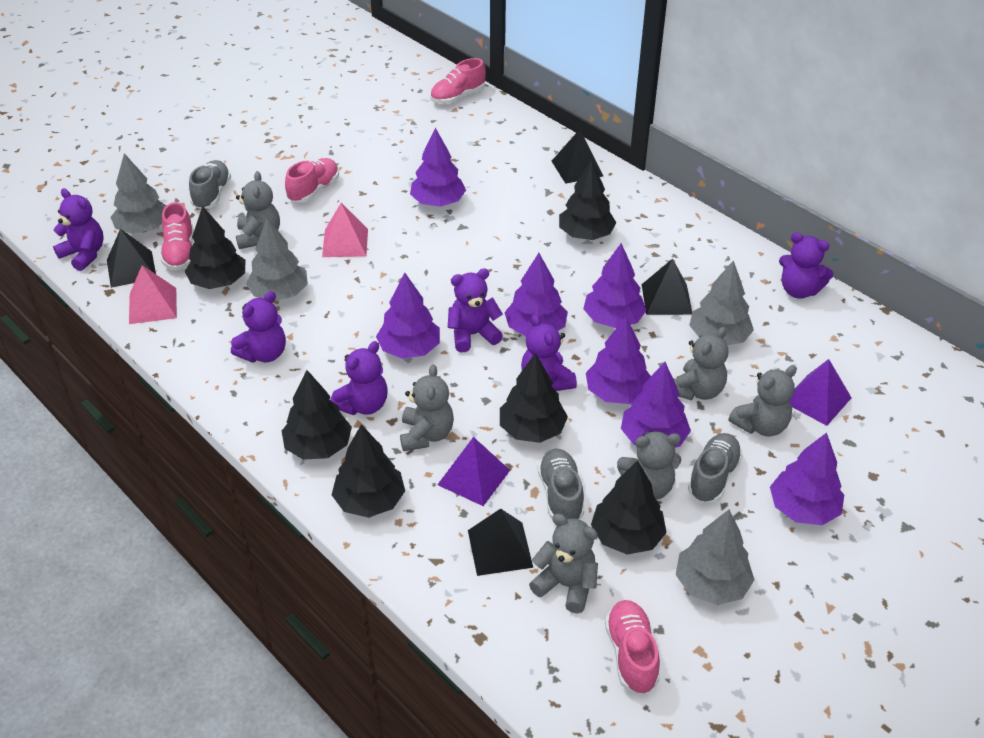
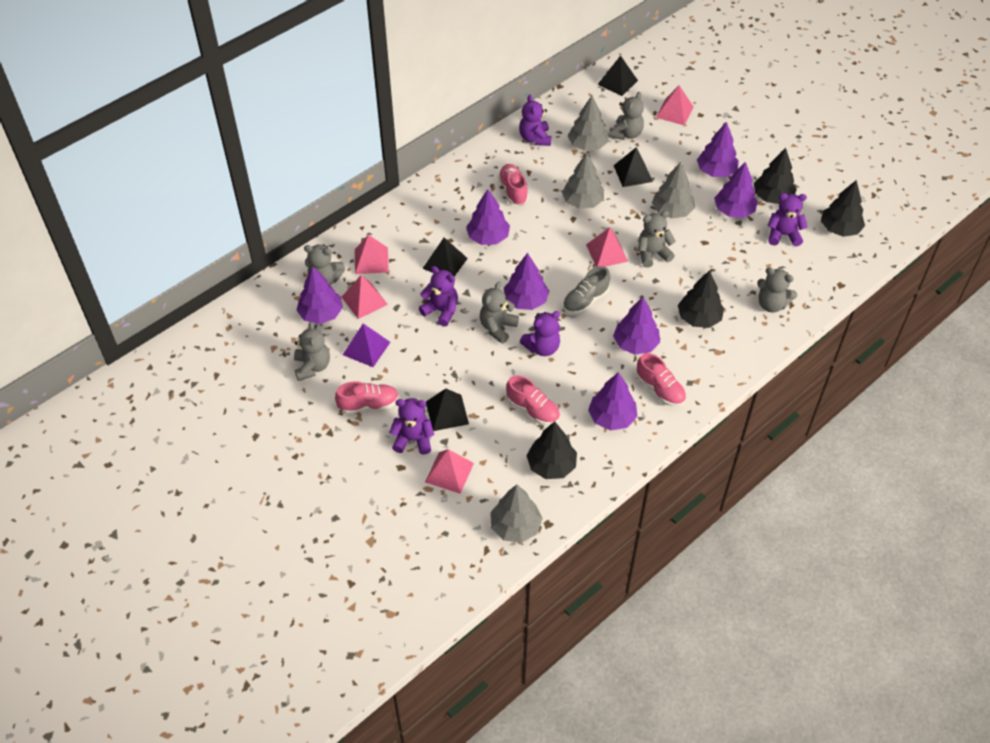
black tree: [184,206,245,289] [282,370,352,460] [332,424,405,518] [500,353,568,443] [559,160,617,240] [591,460,667,555] = 6 -> [527,421,577,479] [678,270,724,328] [754,148,797,204] [821,180,865,237] = 4
grey shoe: [189,160,231,209] [537,449,584,520] [688,433,743,502] = 3 -> [563,266,610,314] = 1
pink pyramid: [129,265,177,324] [322,203,368,257] = 2 -> [342,275,388,319] [355,235,389,274] [425,449,474,494] [586,227,628,267] [656,86,694,126] = 5
purple pyramid: [437,437,510,506] [789,359,852,426] = 2 -> [343,323,390,367] = 1
purple teddy bear: [53,188,104,271] [231,291,286,363] [330,341,388,415] [448,268,503,352] [521,315,577,391] [779,232,833,299] = 6 -> [389,398,434,455] [419,266,458,327] [519,94,551,146] [520,311,561,356] [767,193,808,246] = 5

